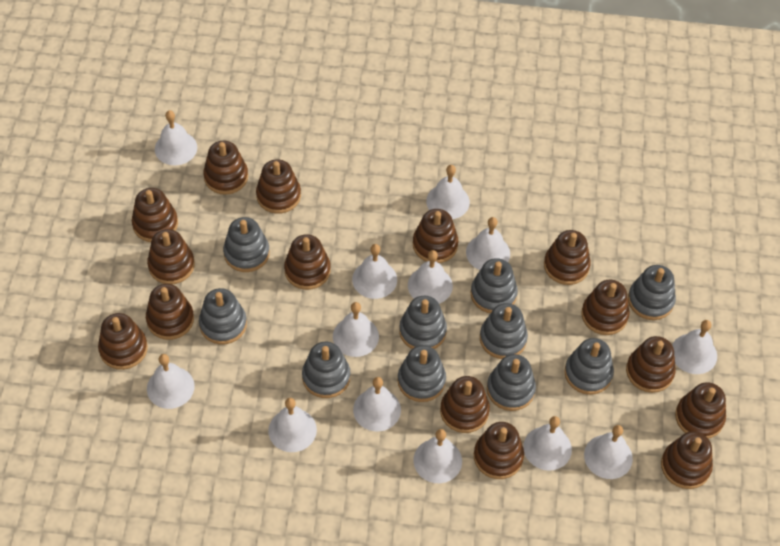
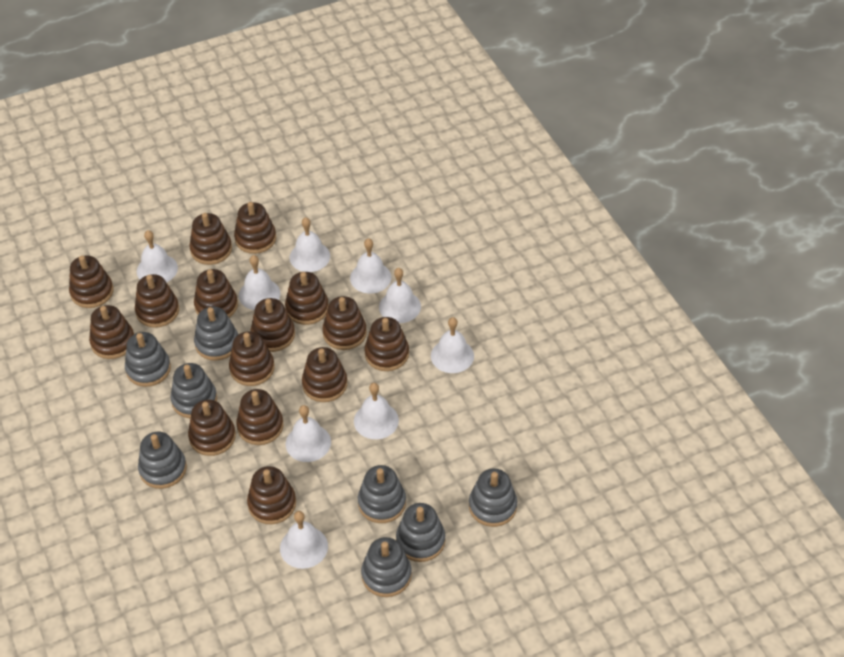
grey stacking toy: [199,288,247,344] [223,217,270,272] [302,341,351,398] [397,345,446,402] [399,296,447,349] [471,258,518,313] [480,303,528,359] [487,354,536,411] [564,338,614,395] [628,265,676,320] = 10 -> [125,332,171,387] [138,432,187,489] [170,363,217,418] [194,306,238,361] [358,465,406,523] [361,537,412,597] [396,503,445,562] [469,468,518,527] = 8
white bell: [147,354,195,409] [155,110,197,165] [268,398,317,452] [333,302,379,357] [352,244,397,299] [353,377,401,432] [408,250,453,304] [413,429,462,483] [426,165,470,219] [466,217,510,270] [523,416,572,471] [584,425,633,479] [672,320,717,374] = 13 -> [137,230,178,283] [239,255,281,310] [280,511,328,569] [286,405,331,462] [289,217,330,272] [350,238,391,293] [354,383,399,439] [379,268,421,323] [431,317,474,373] = 9

